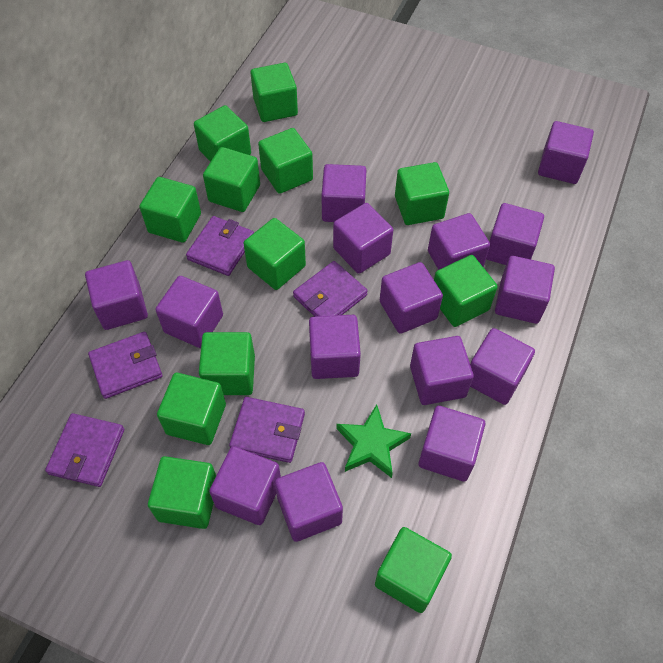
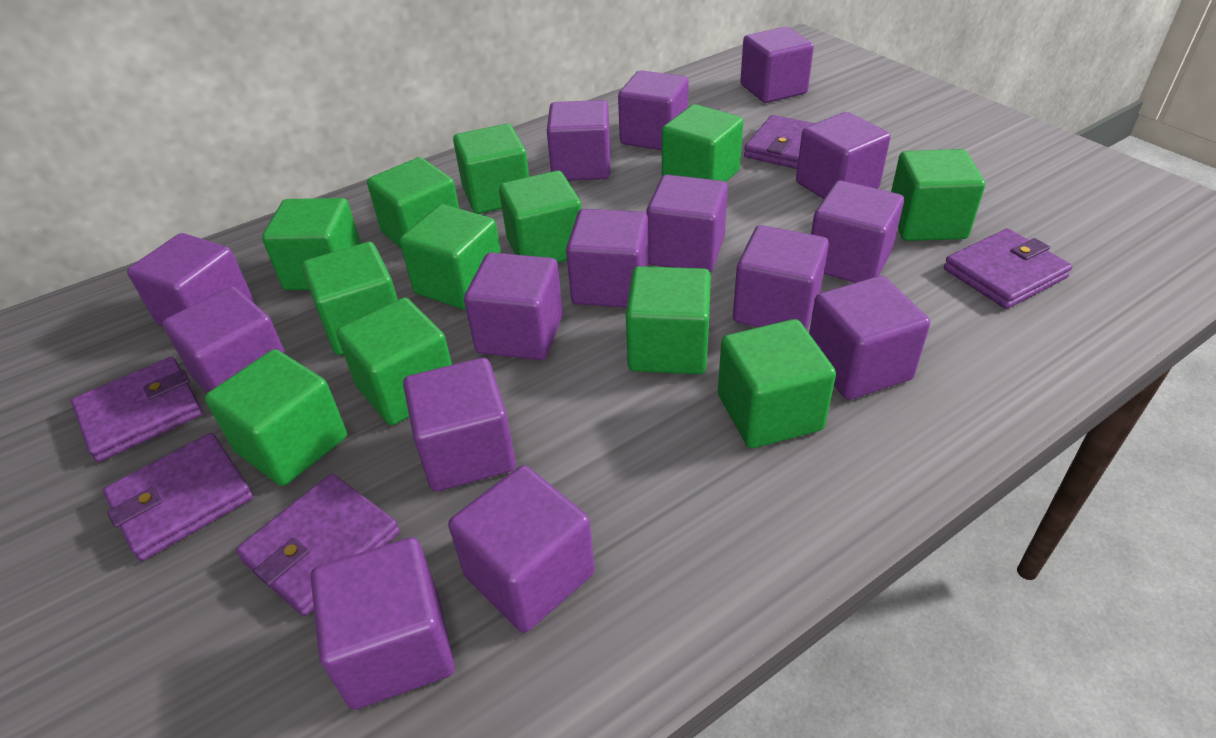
green star: [336,404,411,478] = 1 -> none = 0

